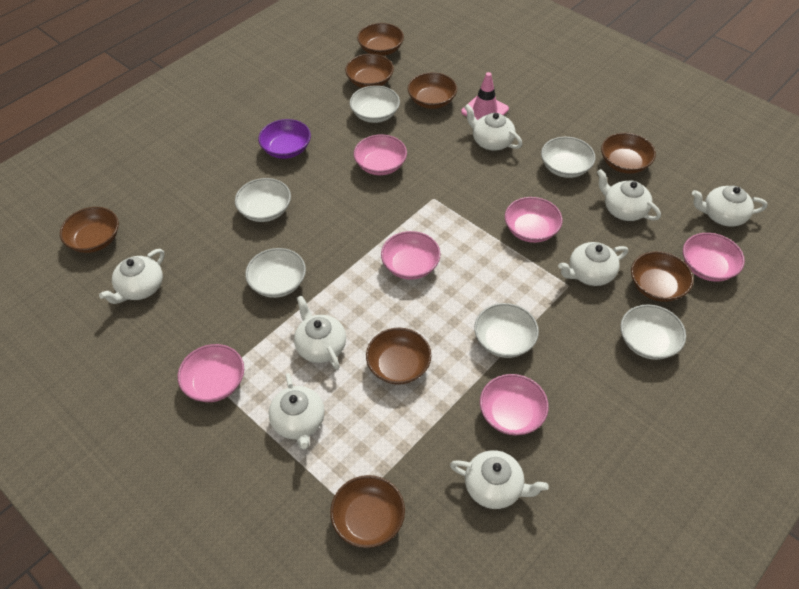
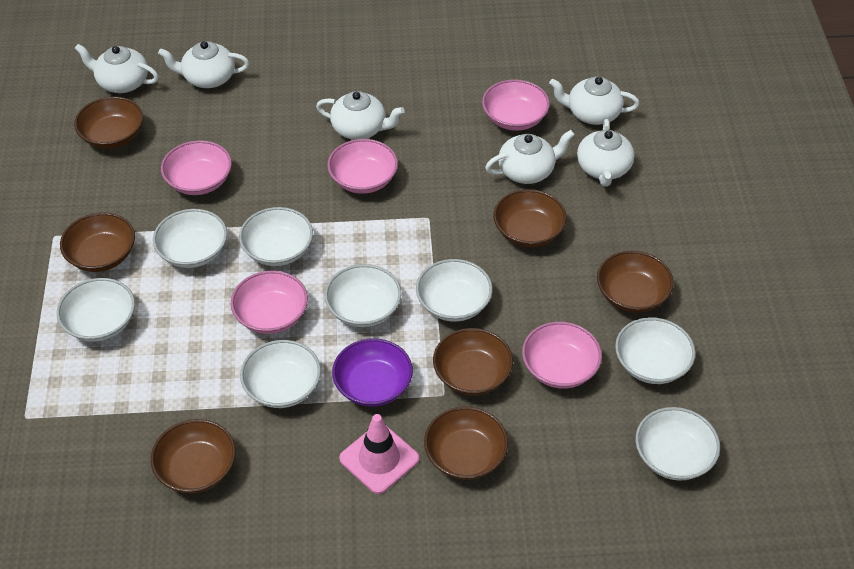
brown bowl: [60,207,119,253] [330,475,405,548] [345,54,394,88] [357,23,404,56] [366,328,431,385] [408,72,457,109] [601,133,656,174] [631,251,694,302] = 8 -> [60,213,135,272] [74,97,143,149] [151,419,236,493] [424,406,508,480] [433,328,513,396] [493,189,567,247] [597,251,674,313] = 7
pink bowl: [178,344,244,402] [354,135,407,175] [381,231,440,280] [480,374,549,435] [505,197,563,243] [683,233,745,281] = 6 -> [161,140,232,195] [231,271,308,334] [327,139,398,194] [482,79,550,131] [522,322,602,389] = 5
white bowl: [235,178,291,222] [245,248,306,298] [350,85,400,123] [474,303,539,358] [541,137,596,178] [620,304,686,360] = 6 -> [57,278,135,342] [153,209,227,268] [239,207,313,266] [240,340,321,408] [324,264,402,327] [416,259,493,322] [615,317,696,384] [635,407,720,481] = 8
white teapot: [99,249,164,304] [269,373,325,450] [294,296,346,370] [450,450,549,509] [464,104,522,151] [558,242,628,286] [597,169,661,221] [692,186,767,227] = 8 -> [74,44,159,93] [158,41,249,88] [316,91,405,140] [485,130,575,184] [549,77,640,125] [577,119,634,187] = 6

